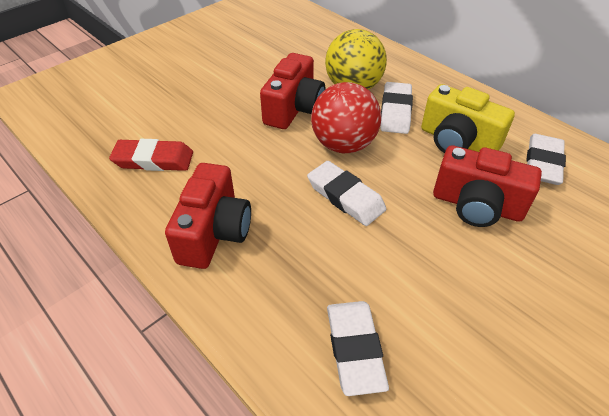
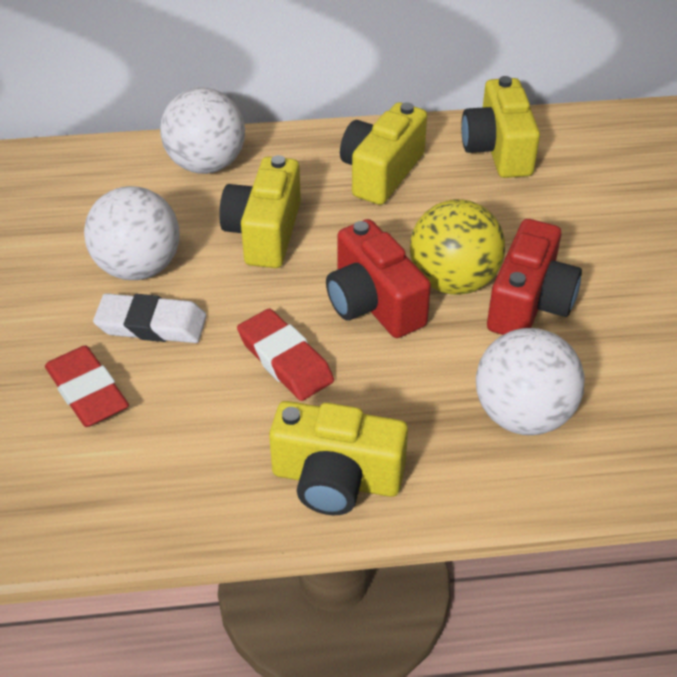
red ball: [311,82,381,153] = 1 -> none = 0
red camera: [165,163,251,269] [260,53,326,129] [433,145,542,227] = 3 -> [326,219,431,338] [487,219,582,335] = 2
red eraser: [109,139,193,171] = 1 -> [45,345,129,427] [237,308,334,401] = 2
white ball: none = 0 -> [84,186,179,280] [160,88,245,174] [476,328,585,435] = 3
white eraser: [307,161,386,226] [327,301,389,396] [380,82,413,134] [526,134,566,185] = 4 -> [93,293,207,343] = 1
yellow camera: [421,84,515,153] = 1 -> [219,155,301,268] [269,401,408,515] [340,102,427,205] [461,76,540,178] = 4

